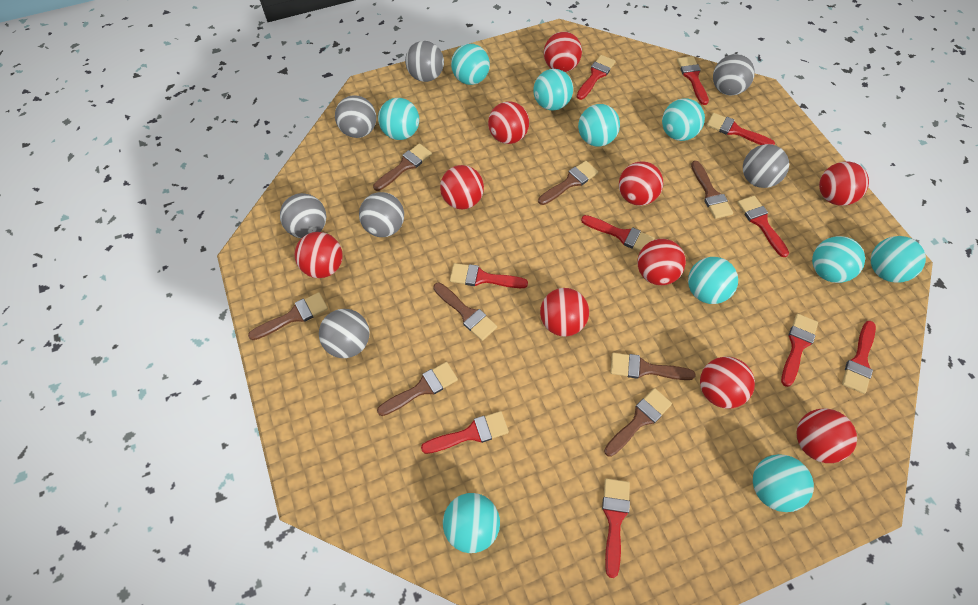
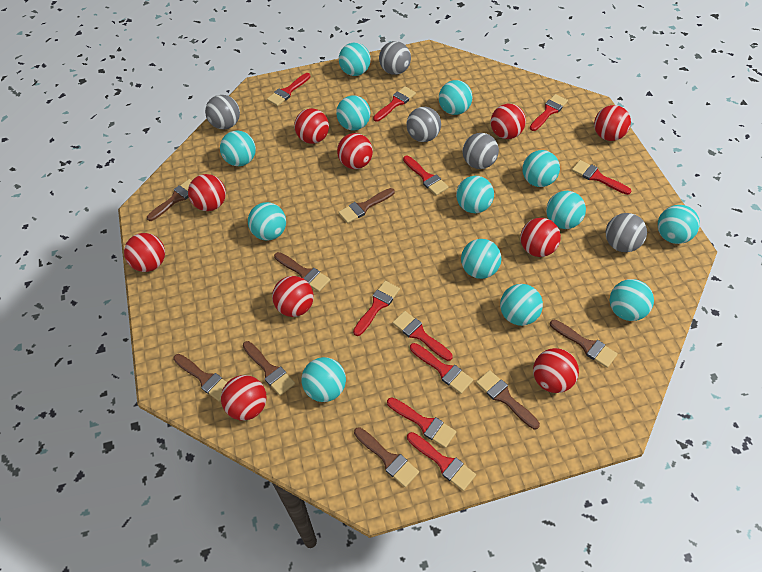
grey ball: [280,193,326,238] [319,309,370,358] [335,95,376,138] [359,192,404,237] [405,41,444,82] [713,54,755,95] [743,144,789,188] = 7 -> [205,95,240,129] [379,41,411,75] [407,107,441,142] [463,133,499,169] [606,213,647,252] = 5
turquoise ball: [378,98,419,140] [443,493,500,553] [451,44,490,85] [534,69,573,111] [578,104,620,146] [662,98,705,141] [688,257,738,304] [753,454,814,512] [812,236,865,283] [871,236,926,283] = 10 -> [220,131,256,166] [248,202,286,240] [302,357,346,402] [336,95,370,130] [339,43,371,76] [439,80,472,115] [456,176,494,213] [461,239,501,279] [500,284,543,326] [522,150,560,187] [546,191,586,229] [610,279,654,321] [658,205,700,244] = 13

